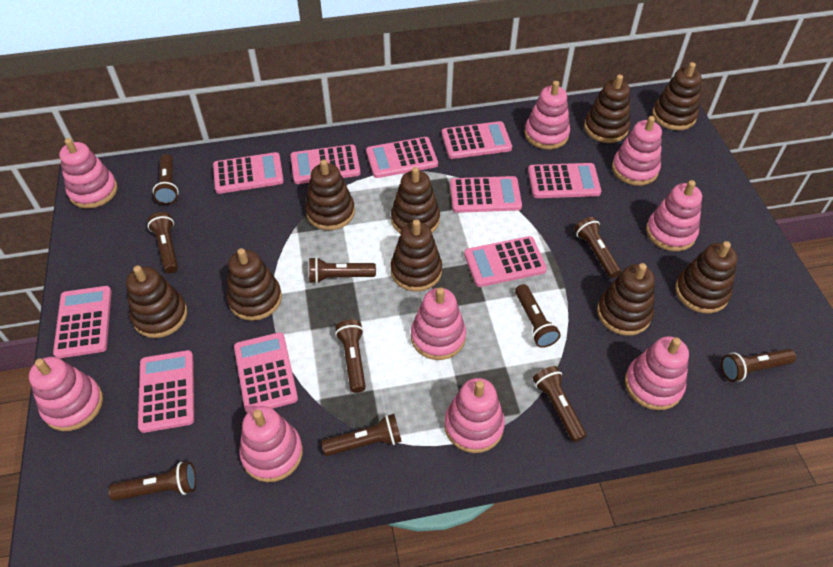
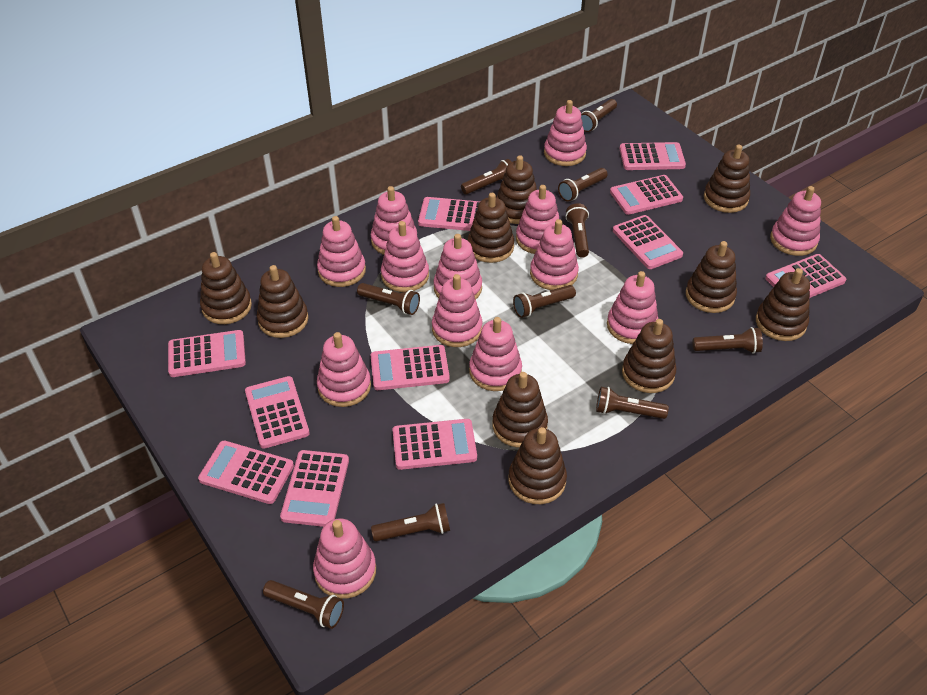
brown stacking toy: [126,266,187,338] [227,248,282,321] [305,160,355,230] [390,220,442,291] [391,167,440,234] [584,74,630,143] [597,263,655,336] [652,62,702,130] [675,241,737,313] = 9 -> [200,252,252,324] [257,265,308,338] [467,193,514,263] [492,372,548,448] [496,155,537,224] [509,427,567,504] [622,319,676,393] [686,241,737,313] [704,145,750,213] [756,268,810,341] = 10
pink calculator: [53,286,112,358] [138,350,194,433] [213,152,284,194] [234,332,298,413] [291,144,361,184] [366,137,438,178] [442,121,512,159] [450,176,522,213] [464,236,547,287] [528,163,601,198] = 10 -> [168,330,246,377] [198,441,294,504] [245,376,310,449] [280,450,349,527] [371,345,450,390] [393,419,477,470] [418,197,480,231] [610,175,683,215] [613,215,683,269] [619,142,686,170] [765,254,846,298] = 11
pink stacking toy: [29,357,103,431] [59,138,117,208] [239,406,303,482] [411,287,466,360] [444,378,505,453] [525,81,570,149] [612,116,662,186] [625,336,689,410] [646,180,702,251] = 9 -> [313,518,376,599] [317,216,366,287] [317,332,371,407] [371,186,417,255] [381,221,429,292] [432,274,482,347] [433,234,482,300] [469,317,522,391] [516,185,559,254] [530,219,579,290] [544,100,587,166] [607,271,658,344] [770,186,821,256] = 13

